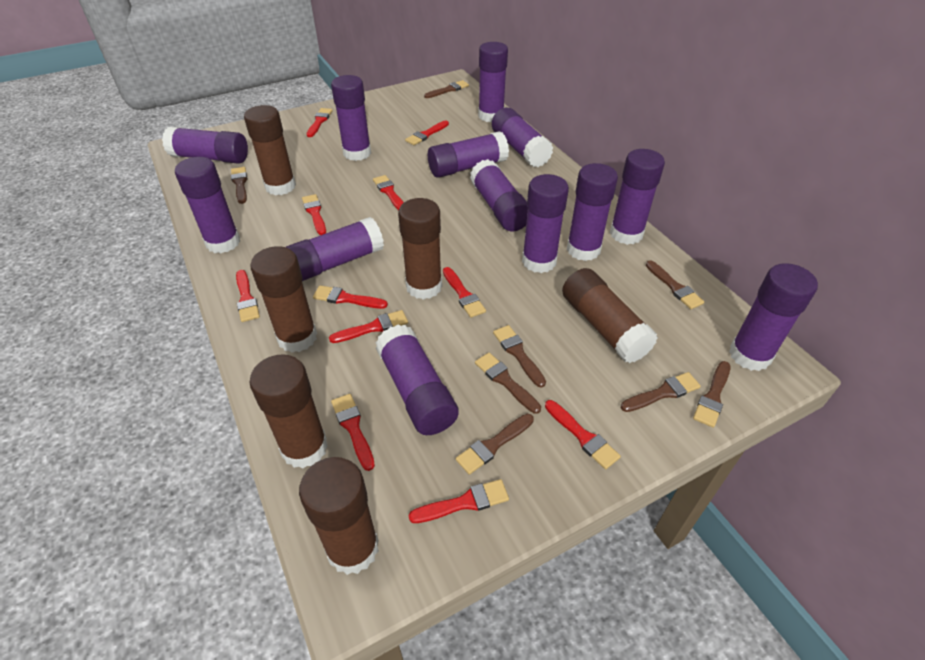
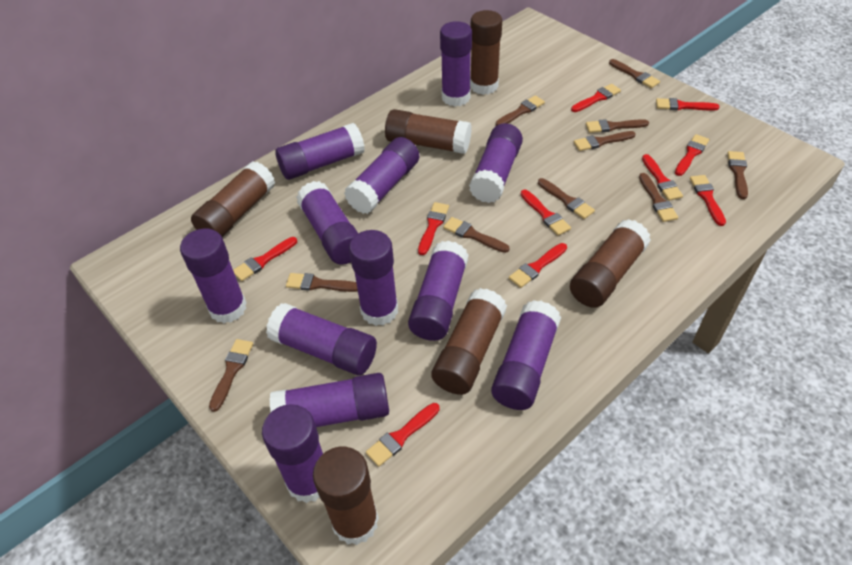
brown brush: [231,167,247,204] [424,80,469,98] [456,414,534,475] [475,353,541,414] [493,325,546,388] [621,372,701,412] [646,260,704,309] [693,361,730,428] = 8 -> [209,339,253,412] [286,273,358,292] [443,217,510,253] [496,96,545,126] [538,178,595,219] [574,131,636,151] [586,119,649,133] [609,59,660,88] [639,173,678,222] [727,151,748,199] = 10
purple glue stick: [162,127,248,164] [175,157,240,253] [286,217,384,281] [331,75,371,161] [375,325,459,435] [428,131,509,178] [470,159,528,231] [478,42,508,123] [492,108,553,167] [522,174,569,273] [567,163,618,261] [610,149,665,245] [729,263,818,371] = 13 -> [180,228,247,323] [262,404,323,503] [266,303,377,375] [269,373,389,427] [275,123,365,180] [296,181,358,265] [344,137,419,214] [349,230,398,326] [408,241,469,341] [440,21,472,106] [469,123,523,203] [491,300,561,410] = 12
red brush: [236,270,260,322] [302,194,326,235] [306,108,333,137] [313,285,388,309] [329,310,408,343] [331,394,375,471] [373,175,404,210] [405,120,449,145] [408,479,509,523] [443,267,486,318] [545,400,621,469] = 11 -> [233,237,297,281] [366,403,440,467] [418,202,449,255] [509,243,567,288] [521,190,571,236] [571,84,621,112] [642,154,683,201] [656,98,719,111] [675,134,709,176] [690,175,726,226] = 10

